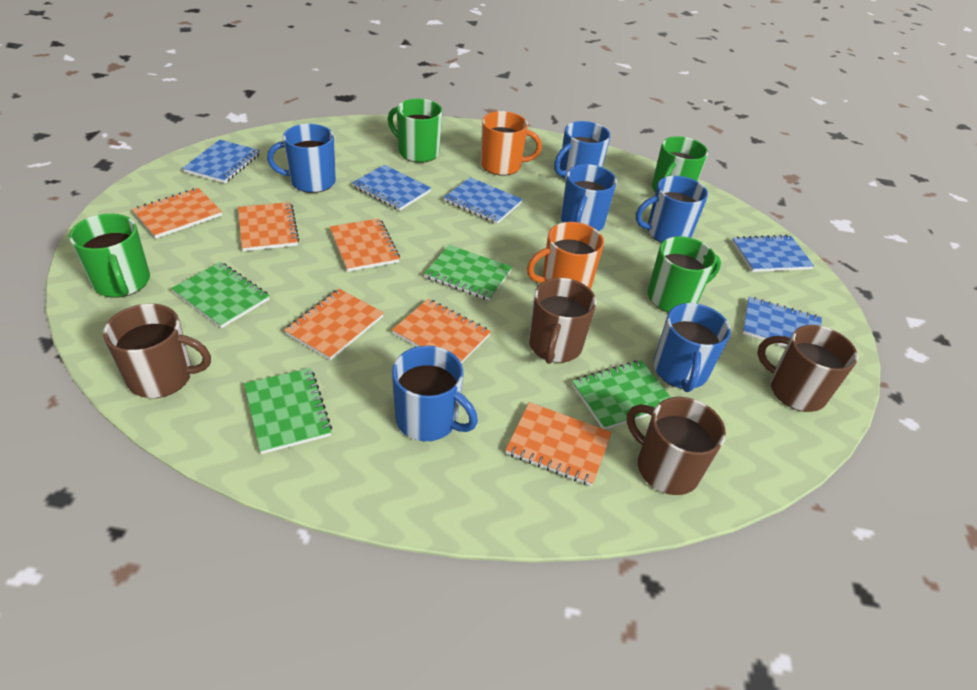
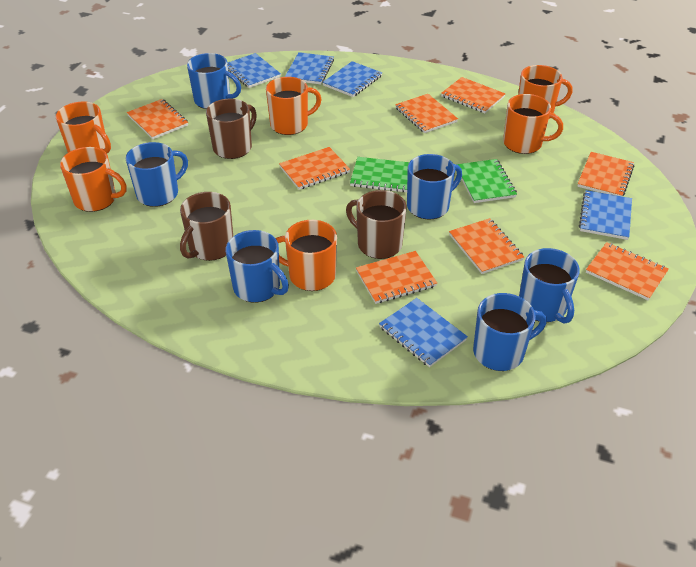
brown mug: [103,304,211,398] [529,278,597,364] [627,397,726,495] [757,325,858,412] = 4 -> [180,192,233,261] [206,98,257,159] [346,190,407,259] = 3
green mug: [69,214,150,298] [388,99,443,163] [648,236,721,313] [652,136,708,192] = 4 -> none = 0
green notebook: [171,262,270,328] [244,368,332,454] [424,245,512,301] [572,360,671,430] = 4 -> [350,157,409,193] [456,159,517,203] = 2
orange mug: [480,111,542,176] [527,222,604,289] = 2 -> [56,102,111,153] [60,147,127,212] [266,77,322,135] [276,220,337,291] [503,94,563,154] [518,65,573,119] = 6
orange notebook: [132,188,222,239] [238,202,299,251] [284,289,384,360] [330,218,400,272] [392,299,491,364] [506,402,612,486] = 6 -> [127,99,188,139] [279,147,350,190] [356,251,437,304] [395,94,458,133] [441,77,505,113] [449,218,524,274] [577,152,634,196] [586,242,669,300] = 8

